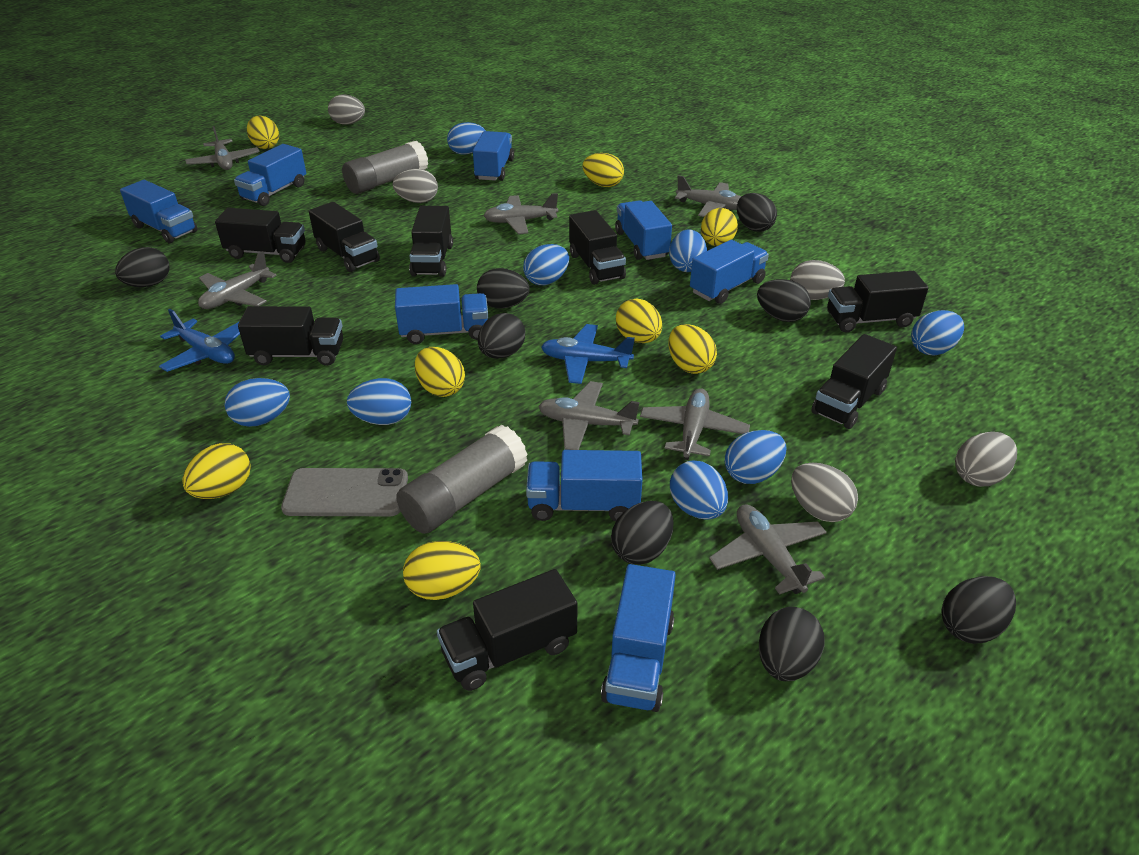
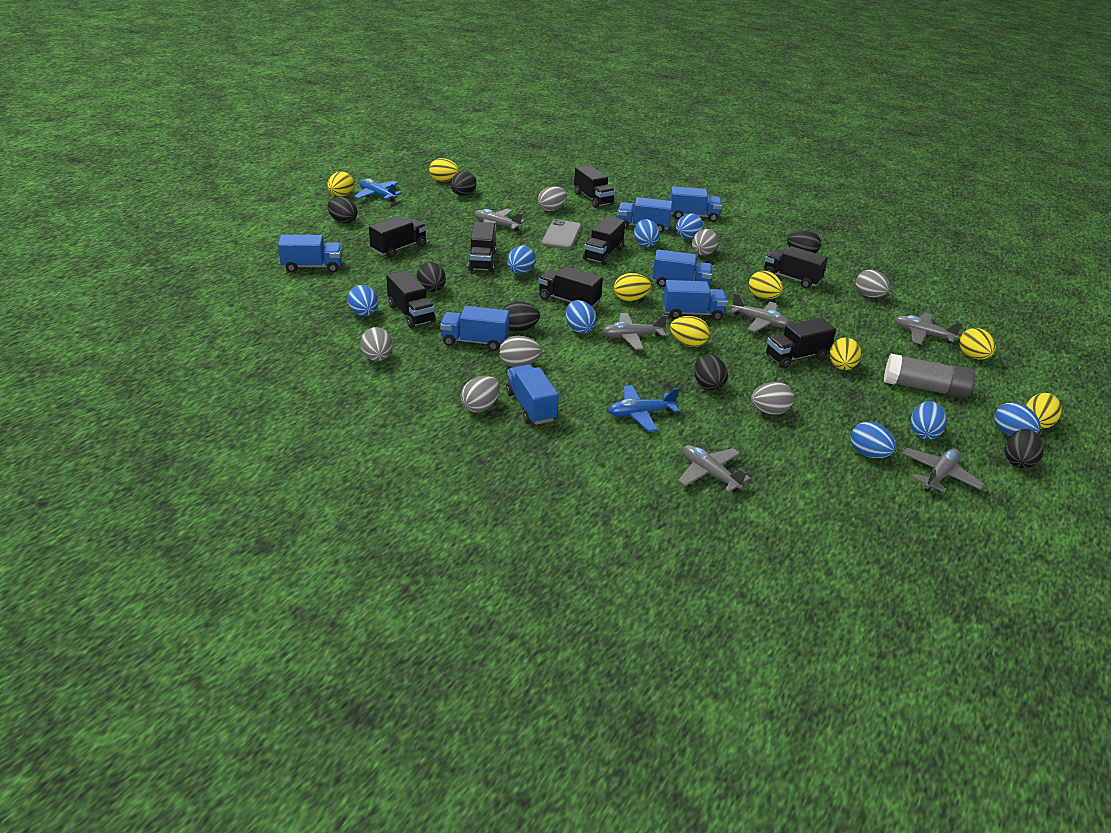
black egg: [115,247,169,287] [477,268,530,309] [478,313,525,359] [611,501,673,565] [737,193,777,232] [757,279,811,322] [759,607,824,681] [941,576,1016,644] = 8 -> [328,197,357,224] [417,262,446,292] [450,171,477,196] [502,302,540,332] [694,354,728,391] [787,230,821,253] [1005,429,1044,468] = 7
blue truck: [120,180,197,243] [234,144,306,206] [395,284,488,344] [473,131,514,181] [526,450,643,522] [601,564,676,712] [615,200,672,260] [690,240,769,304] = 8 -> [278,235,342,272] [440,306,510,351] [506,364,559,425] [618,197,672,233] [652,249,713,287] [663,280,728,321] [670,186,722,222] = 7
grey egg: [328,95,365,125] [393,169,438,203] [790,260,845,300] [791,463,858,522] [955,432,1017,486] = 5 -> [360,327,393,361] [461,376,500,413] [499,336,541,367] [538,186,567,211] [692,229,718,255] [751,382,794,415] [856,269,890,298] = 7
grey glue stick: [342,141,428,194] [396,425,527,534] = 2 -> [884,354,975,399] = 1
grey plane: [185,126,260,170] [198,251,277,309] [484,193,558,234] [539,381,640,450] [640,388,750,460] [675,175,741,217] [709,504,827,595] = 7 -> [474,209,525,232] [602,313,667,350] [678,445,751,493] [729,293,790,332] [895,313,963,344] [902,448,985,493] = 6

